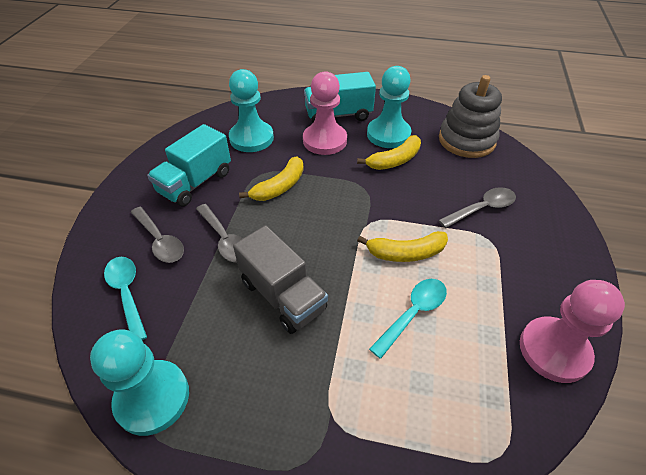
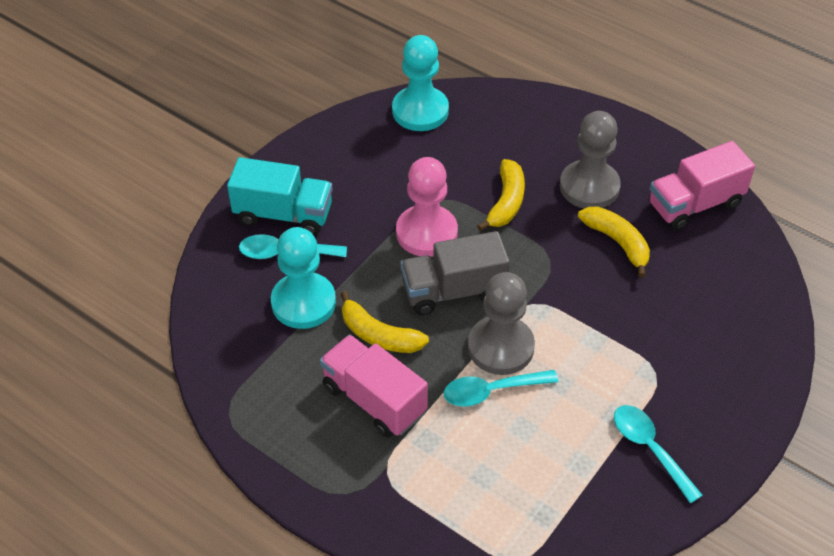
grey pawn: none = 0 -> [468,272,535,375] [560,111,621,209] = 2
grey spoon: [131,207,184,263] [196,204,243,262] [438,187,516,228] = 3 -> none = 0
grey stacking toy: [439,75,502,158] = 1 -> none = 0
pink pawn: [303,71,347,155] [520,280,625,383] = 2 -> [396,157,458,257] = 1
pink truck: none = 0 -> [320,335,428,438] [649,141,755,231] = 2
turquoise pawn: [90,330,189,436] [229,69,274,152] [367,66,411,148] = 3 -> [271,227,336,329] [392,35,449,131] = 2
turquoise spoon: [104,257,147,340] [369,279,447,359] = 2 -> [239,234,347,259] [444,370,558,407] [614,405,703,503] = 3
turquoise truck: [147,124,231,207] [304,72,376,123] = 2 -> [227,157,333,235] = 1

